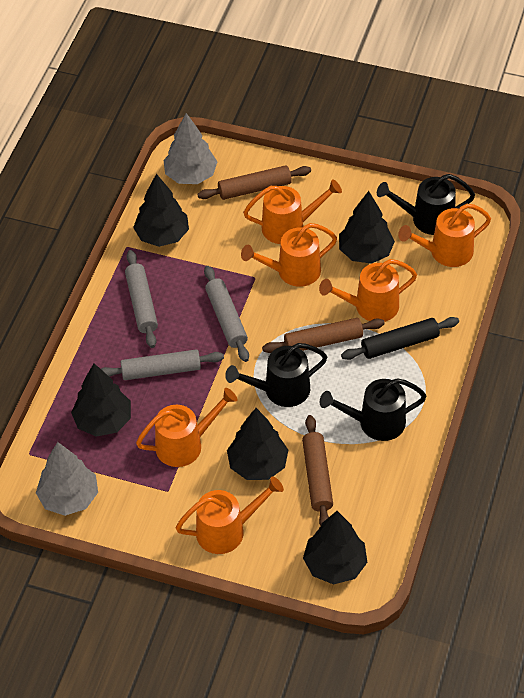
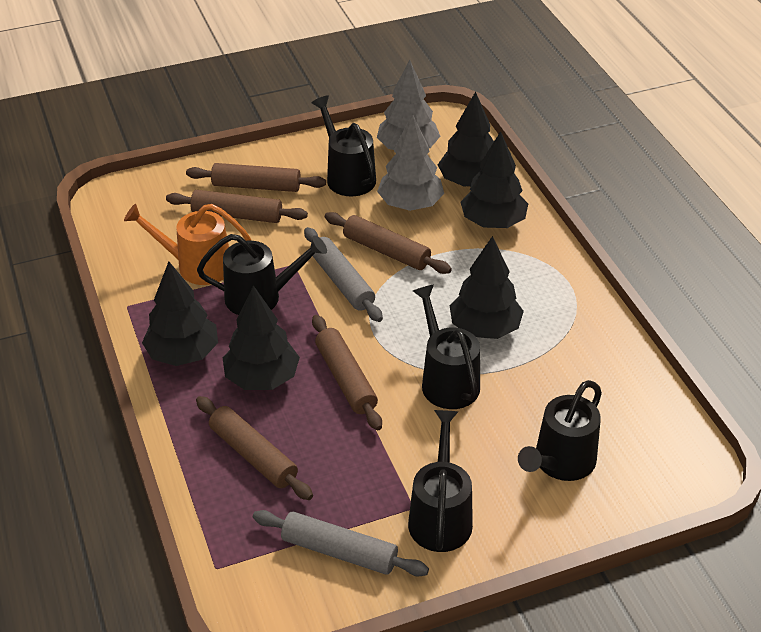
black rolling pin: [341,317,459,360] = 1 -> none = 0
black watering can: [225,343,327,407] [320,378,427,441] [377,174,475,235] = 3 -> [197,234,327,315] [312,95,376,196] [408,410,473,552] [413,285,480,409] [518,380,602,481] = 5
brown rolling pin: [197,165,311,200] [262,318,385,353] [302,415,333,526] = 3 -> [166,190,308,223] [186,163,326,192] [196,396,313,500] [312,315,382,430] [325,212,452,274] = 5
grey rolling pin: [101,350,224,380] [125,250,158,348] [204,266,249,362] = 3 -> [253,510,429,577] [304,227,383,322] = 2
orange watering can: [136,388,238,467] [176,476,284,554] [241,223,337,287] [243,179,342,244] [319,259,417,322] [398,204,491,267] = 6 -> [124,204,251,285] = 1

